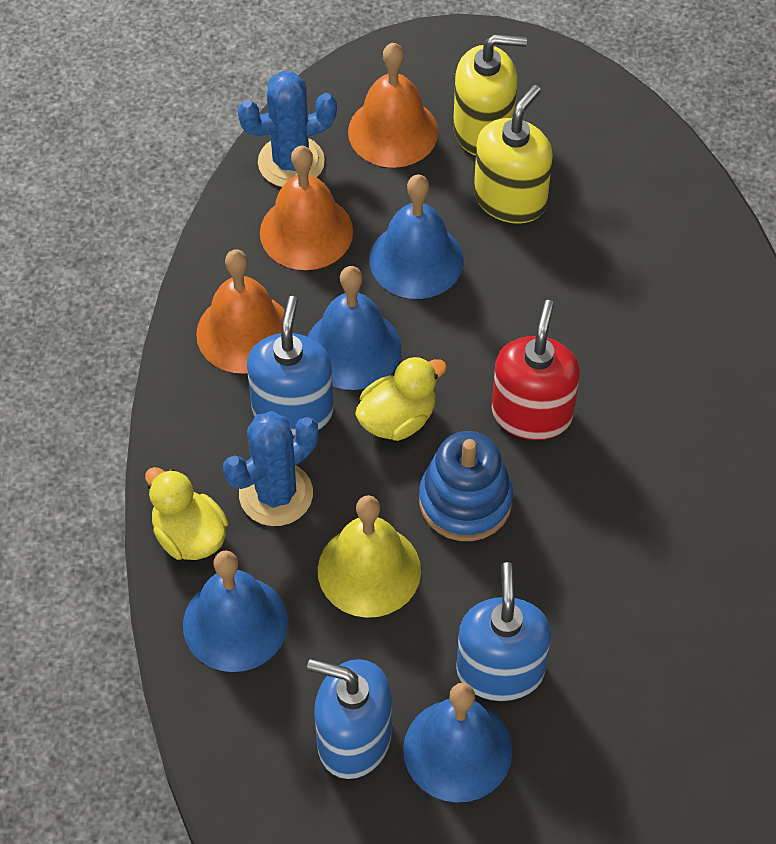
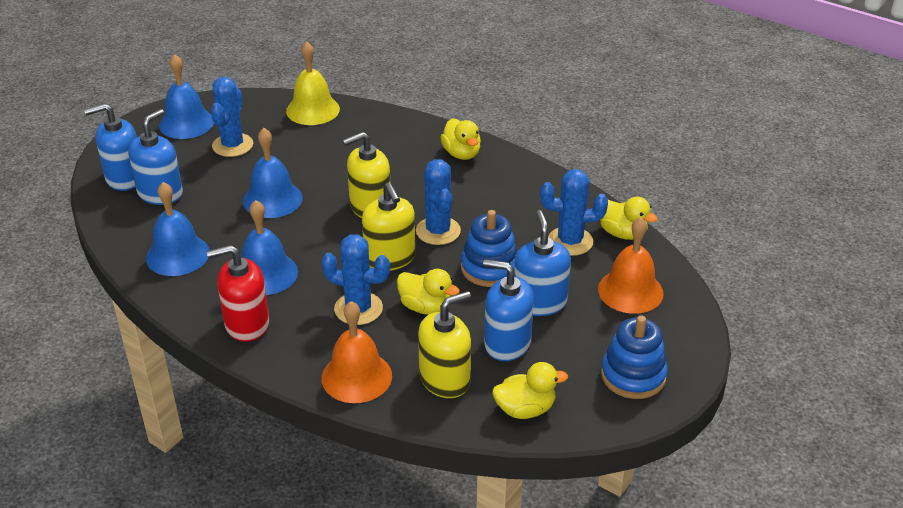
blue cactus: [223,411,318,526] [238,71,337,187] = 2 -> [211,77,253,157] [322,234,390,325] [416,159,461,245] [540,169,608,256] = 4
blue soap dispenser: [247,296,333,436] [307,659,392,779] [456,562,551,701] = 3 -> [84,103,137,191] [128,109,183,205] [483,259,534,361] [514,210,571,316] = 4
blue stacking toy: [419,431,513,541] = 1 -> [461,210,518,287] [601,316,668,399] = 2
orange bell: [196,250,293,374] [260,146,353,270] [348,43,438,168] = 3 -> [321,301,392,403] [598,217,664,314] = 2
yellow duck: [145,467,228,560] [355,356,447,441] = 2 -> [397,269,460,315] [440,119,481,160] [492,362,568,419] [600,196,658,240] = 4
yellow soap dispenser: [453,34,527,155] [474,85,553,224] = 2 -> [343,132,390,218] [362,183,415,271] [418,291,471,398] = 3

